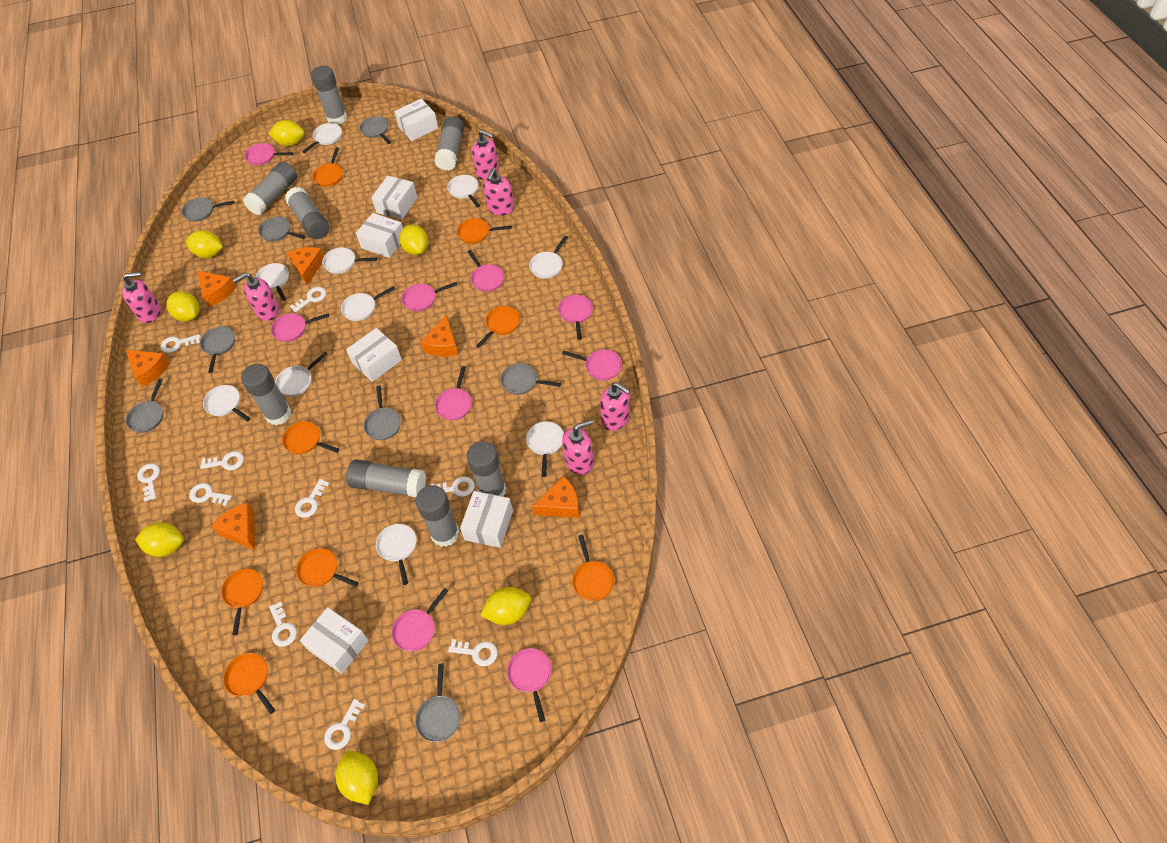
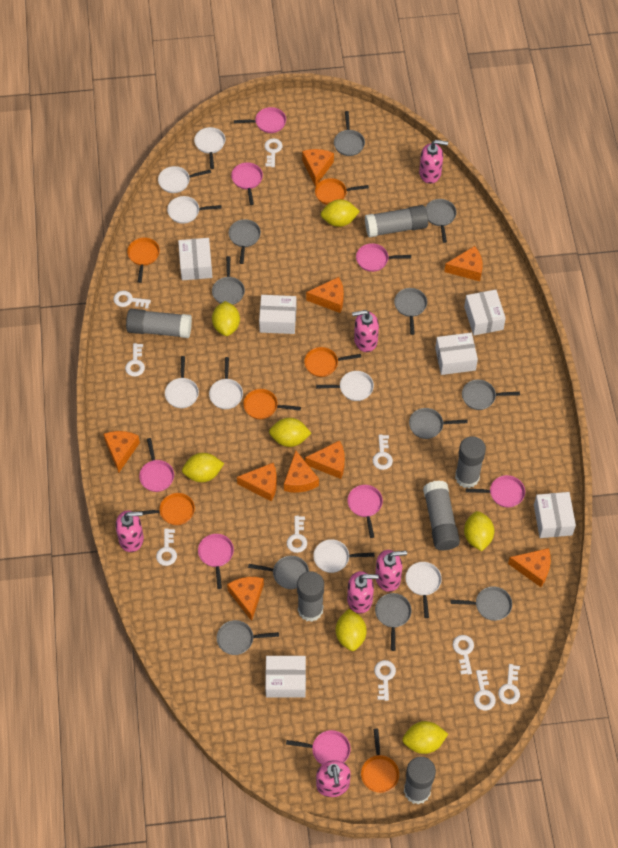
grey glue stick: [241,364,291,425] [243,161,297,215] [285,187,329,239] [311,66,347,125] [346,459,426,497] [416,485,459,547] [434,116,464,171] [467,441,506,497] = 8 -> [126,309,192,338] [297,571,324,622] [365,205,428,238] [404,757,436,804] [423,480,460,550] [455,436,486,488] = 6
grey pan: [126,379,163,433] [182,197,234,222] [200,327,235,373] [258,217,305,242] [359,116,391,144] [364,386,401,440] [415,664,461,742] [500,363,561,395] = 8 -> [212,256,245,305] [217,620,279,655] [228,219,261,264] [248,556,309,589] [334,111,365,156] [375,593,412,651] [394,288,427,335] [409,408,468,439] [425,199,457,243] [450,586,512,621] [462,380,520,410] = 11
orange cheese: [126,350,170,387] [197,271,236,307] [211,503,255,550] [287,247,324,285] [421,316,459,357] [532,476,579,518] = 6 -> [104,431,140,473] [227,577,264,621] [237,463,277,501] [284,451,319,493] [302,149,334,187] [305,440,345,479] [306,277,344,313] [444,246,483,281] [508,548,551,587] = 9
orange pan: [221,568,263,635] [223,653,275,714] [282,421,339,454] [296,548,358,587] [312,147,343,187] [457,218,512,244] [476,306,520,348] [572,534,615,601] = 8 -> [127,238,160,283] [138,493,195,525] [243,389,301,419] [304,347,361,377] [315,178,369,205] [361,729,399,793] = 6
pink pan: [244,143,293,165] [271,313,329,342] [391,588,448,651] [401,282,458,312] [435,366,472,420] [467,250,504,292] [507,648,551,722] [558,295,593,340] [562,350,622,380] = 9 -> [139,438,174,492] [198,534,234,589] [231,162,263,205] [234,107,286,133] [286,730,350,765] [347,485,383,538] [356,243,411,272] [466,475,525,508] = 8
white pan: [203,385,251,422] [256,263,289,301] [275,352,328,396] [302,123,342,153] [322,247,377,274] [341,286,395,321] [376,524,416,585] [447,175,480,207] [526,421,564,477] [529,236,568,279] = 10 -> [158,166,211,193] [165,356,199,408] [167,196,222,224] [194,127,225,169] [209,357,243,409] [313,539,374,573] [316,371,374,401] [405,562,442,618] = 8

